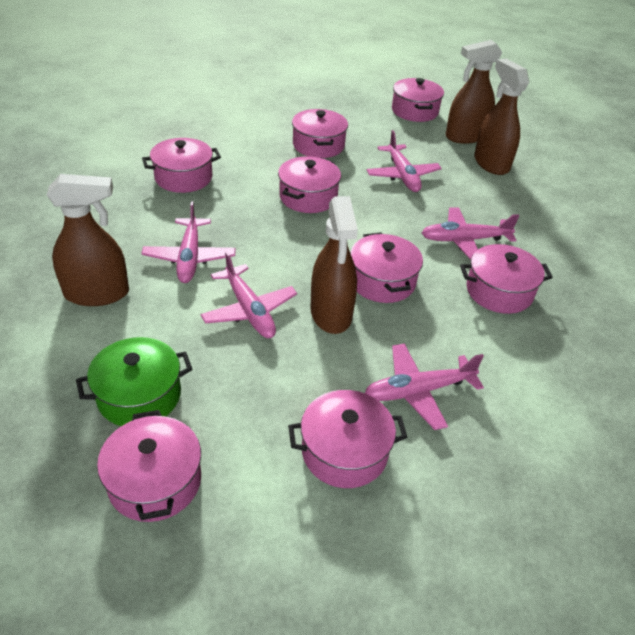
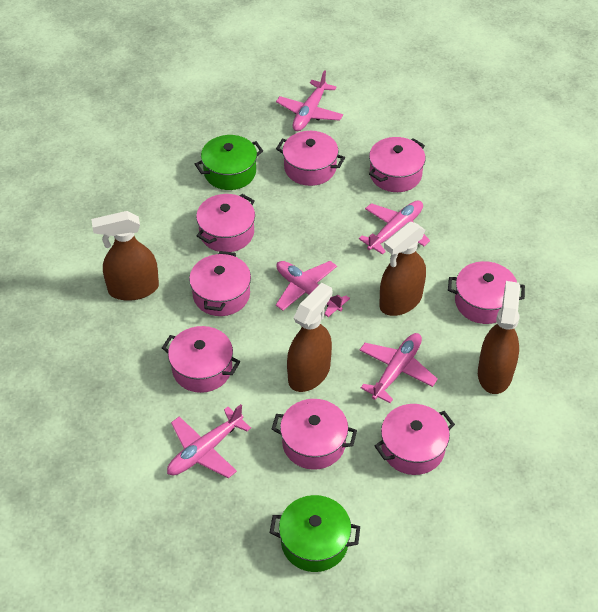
green pot: [76,337,192,426] = 1 -> [195,135,263,190] [270,495,360,572] = 2

